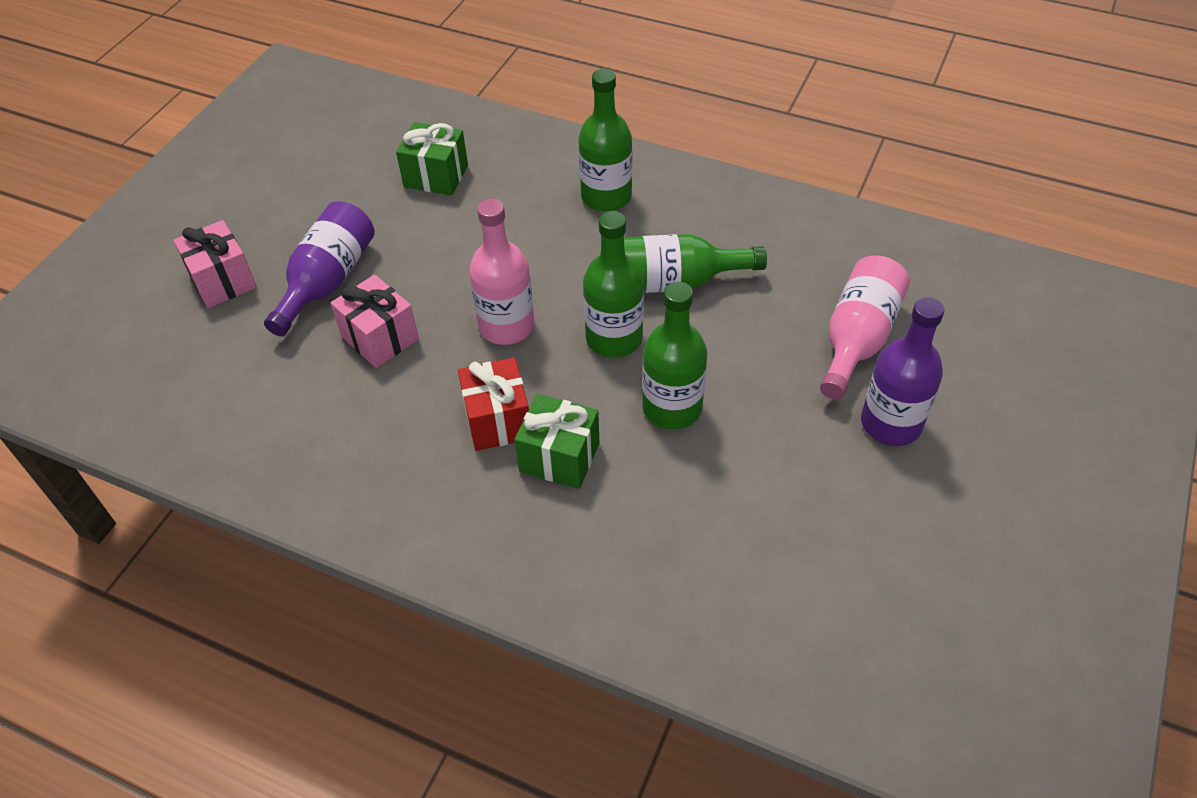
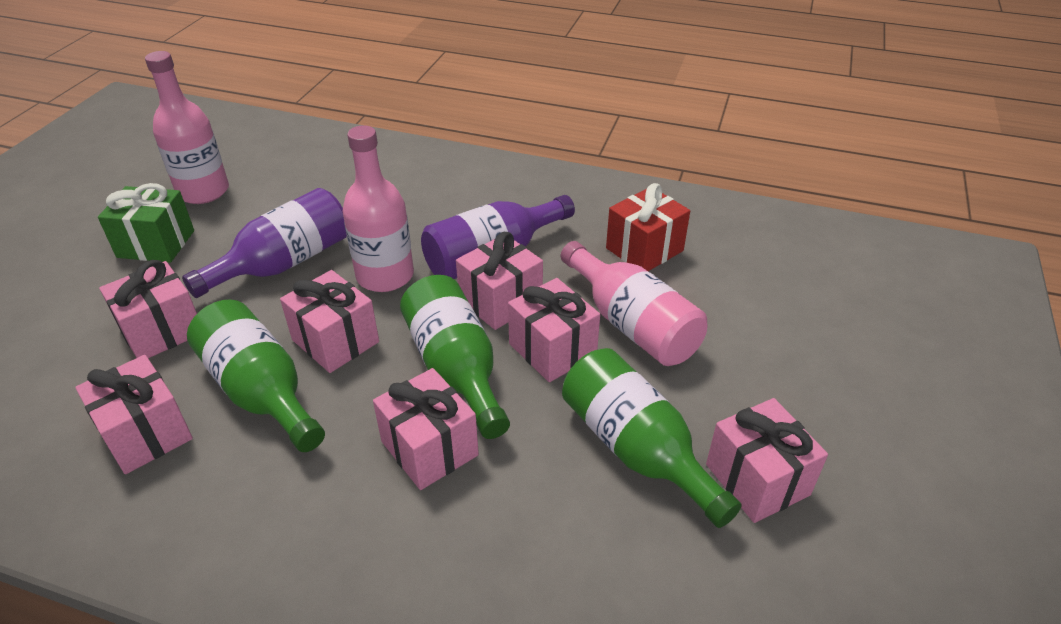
green bottle: [578,69,632,212] [583,211,644,358] [624,234,767,293] [642,282,707,430] = 4 -> [187,299,325,452] [400,275,510,439] [562,348,742,528] = 3
green gift: [396,122,468,196] [514,394,600,489] = 2 -> [98,183,194,262] = 1
pink bottle: [469,199,534,345] [820,255,910,399] = 2 -> [145,51,229,204] [342,125,414,292] [561,241,707,366] = 3
pink gift: [173,220,257,308] [331,274,419,368] = 2 -> [75,355,193,474] [99,260,197,358] [280,270,379,373] [373,368,479,490] [456,232,543,330] [508,278,600,382] [706,398,828,523] = 7

